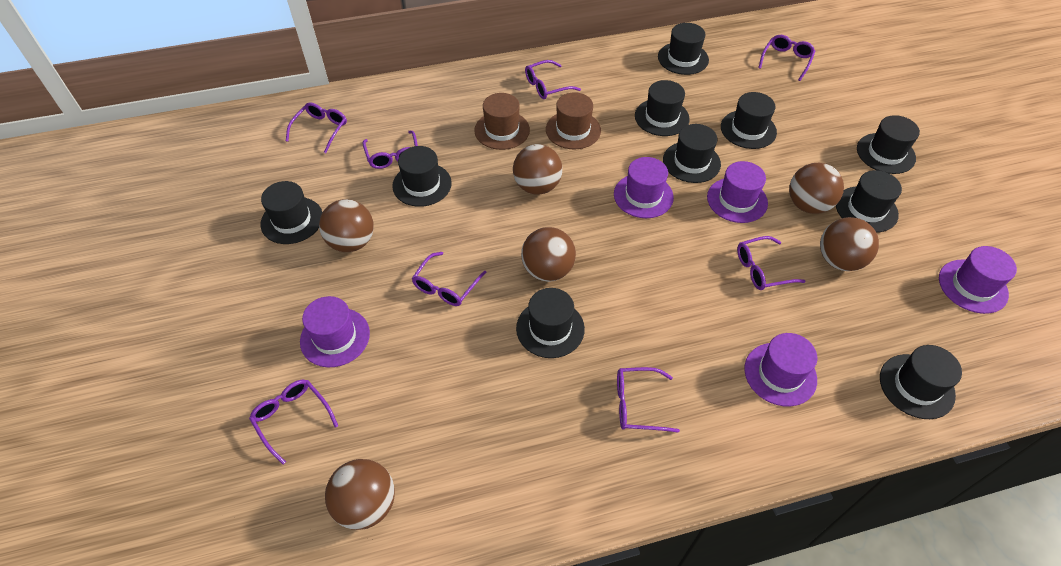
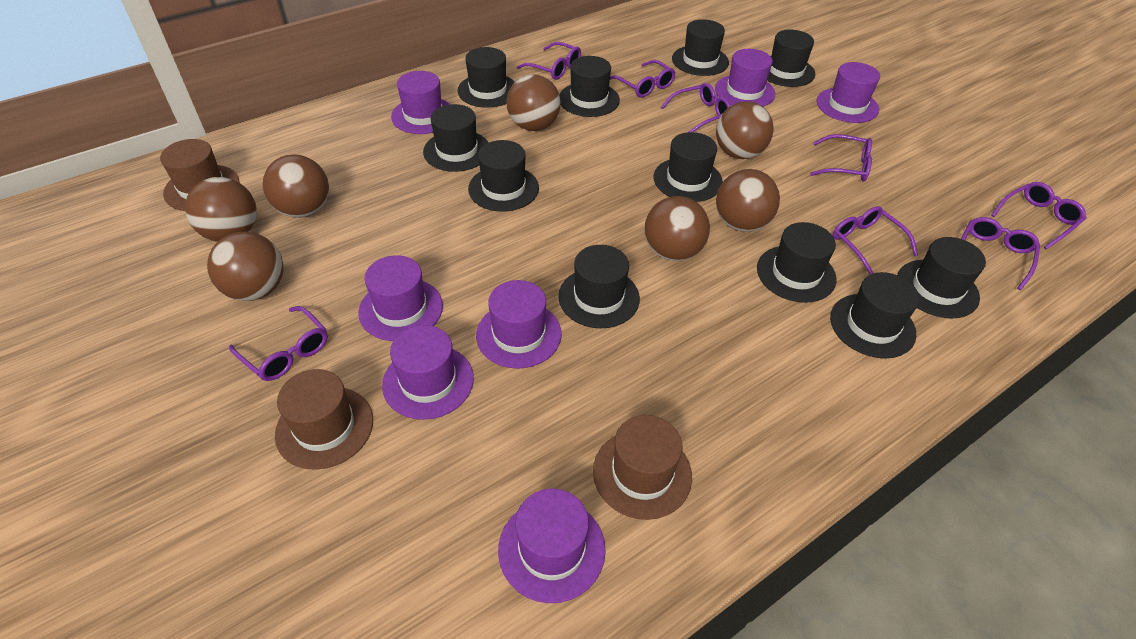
black hat: [261,181,322,244] [392,146,452,207] [516,288,585,358] [635,80,690,136] [658,23,709,75] [663,124,721,183] [721,92,777,149] [836,170,902,233] [857,115,920,174] [880,345,962,419] = 10 -> [423,104,489,172] [457,47,515,108] [468,140,539,212] [558,245,640,328] [559,56,620,117] [653,132,723,202] [672,19,729,76] [757,222,837,303] [767,30,815,87] [830,272,920,359] [897,237,986,319] = 11
brown ball: [319,199,374,252] [325,459,395,530] [513,144,562,195] [521,227,576,282] [789,163,844,214] [820,217,879,271] = 6 -> [185,177,257,242] [207,232,283,301] [263,154,329,218] [507,74,560,131] [644,196,710,261] [716,101,774,159] [716,169,780,232] = 7
brown hat: [474,93,530,150] [546,92,601,149] = 2 -> [160,139,239,211] [275,369,373,470] [593,415,692,520] = 3
purple hat: [300,296,370,367] [614,157,674,218] [707,161,768,223] [744,333,817,407] [939,246,1017,314] = 5 -> [358,255,443,341] [382,325,474,420] [391,71,450,134] [476,280,562,369] [498,489,606,603] [715,49,775,107] [817,62,880,123] = 7

